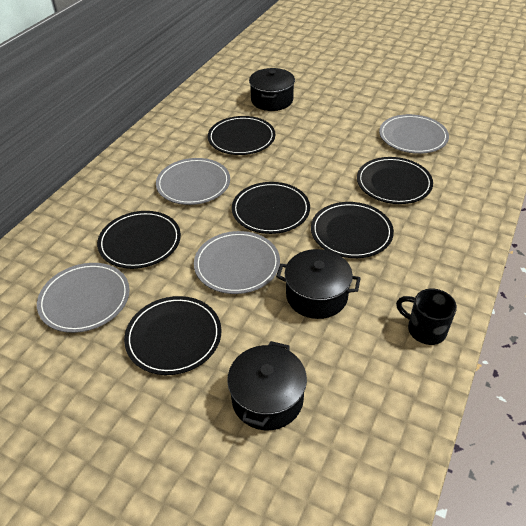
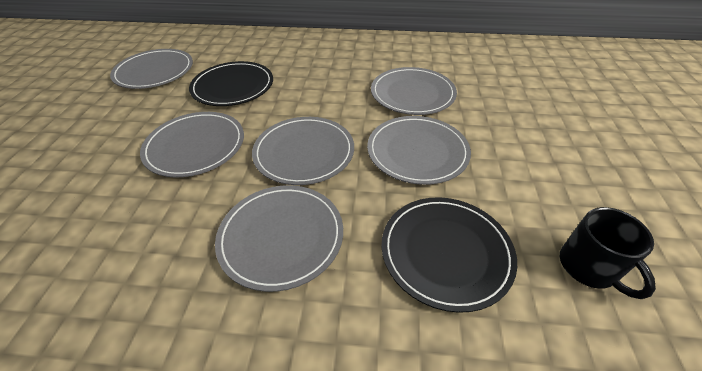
black plate: [97,211,181,269] [124,296,222,375] [208,116,275,155] [232,182,310,234] [311,202,394,258] [357,157,433,204] = 6 -> [189,61,273,106] [381,197,517,313] = 2
black pot: [227,341,307,430] [249,68,295,111] [276,249,361,319] = 3 -> none = 0
grey plate: [37,263,130,333] [156,158,230,205] [194,231,280,294] [379,114,449,154] = 4 -> [110,49,193,89] [140,112,244,178] [215,185,343,292] [252,117,354,185] [367,116,471,185] [371,67,457,115] = 6

